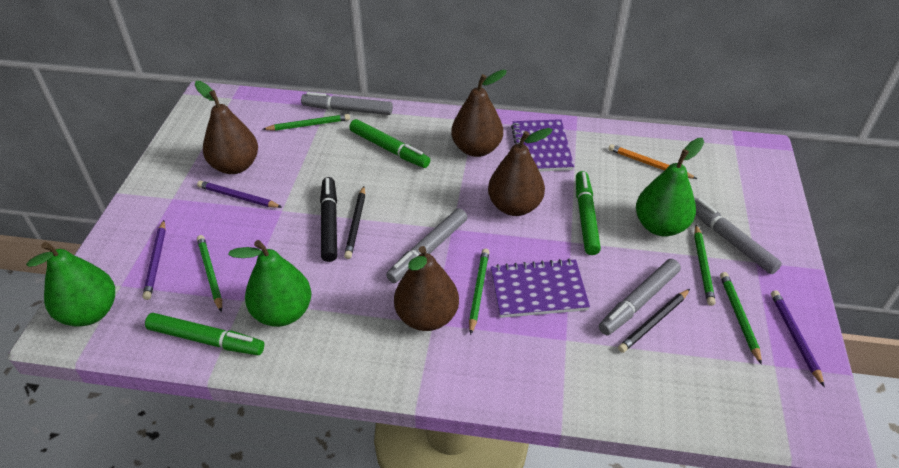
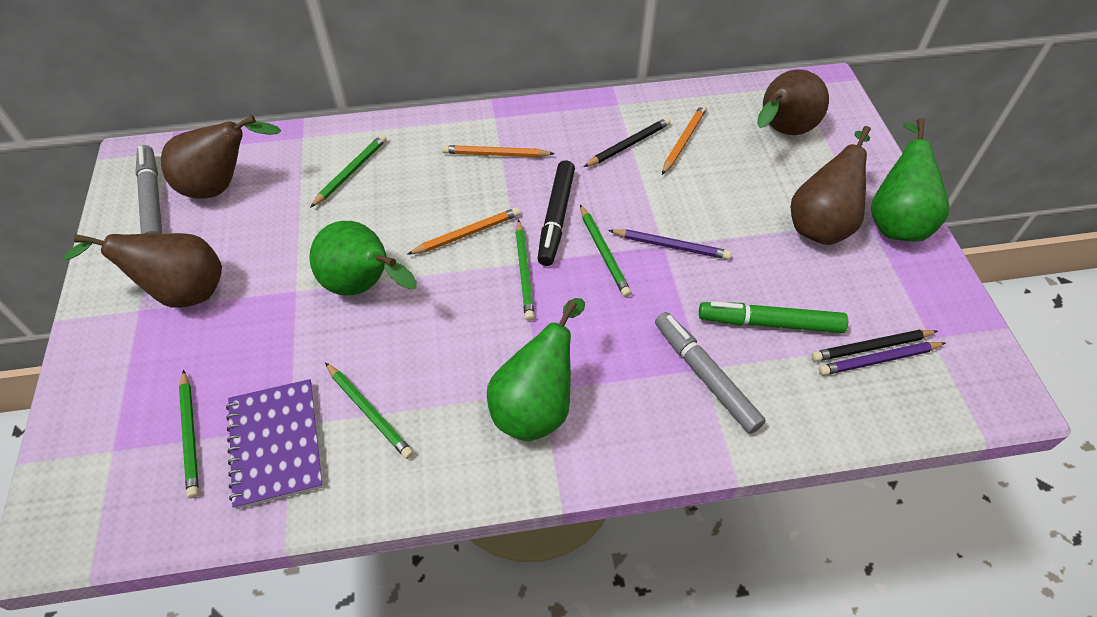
green marker: [145,313,264,355] [349,119,430,168] [576,171,601,255] = 3 -> [699,301,848,333] = 1
grey marker: [301,92,393,115] [386,208,467,283] [599,259,681,335] [694,198,782,274] = 4 -> [135,145,162,234] [655,312,766,434] = 2
orange pencil: [608,144,697,179] = 1 -> [407,207,520,255] [442,145,555,157] [662,104,707,175] = 3
purple notebook: [491,258,590,318] [511,119,574,172] = 2 -> [226,379,323,509] = 1
purple pencil: [143,220,166,300] [197,181,282,208] [771,290,825,387] = 3 -> [608,229,731,259] [819,342,946,376] = 2

